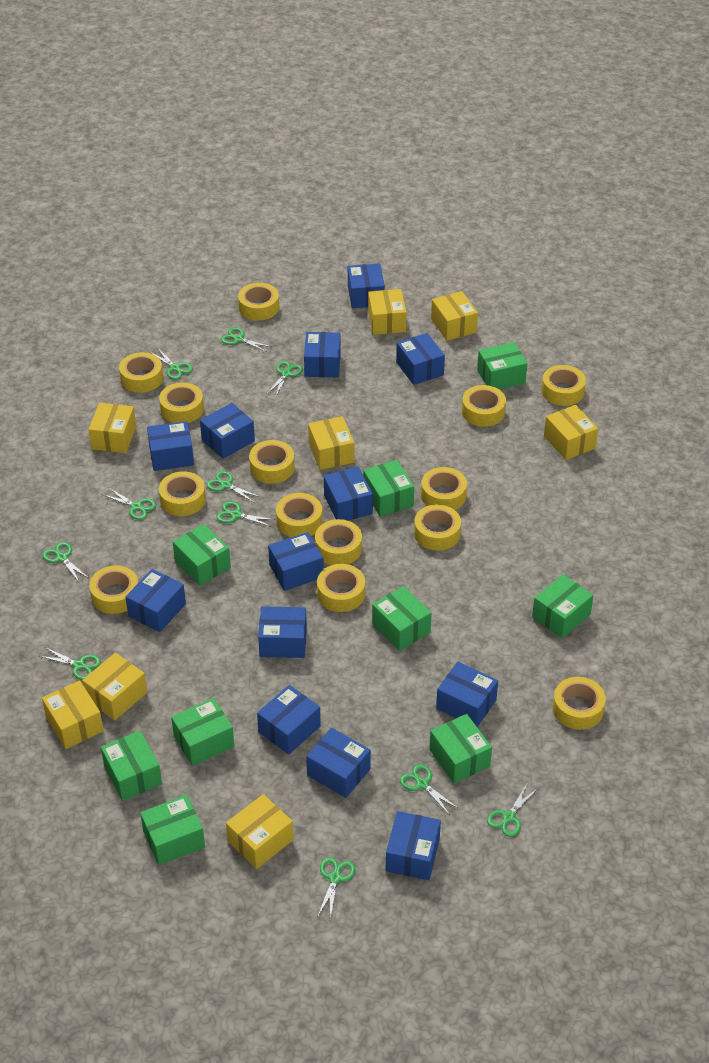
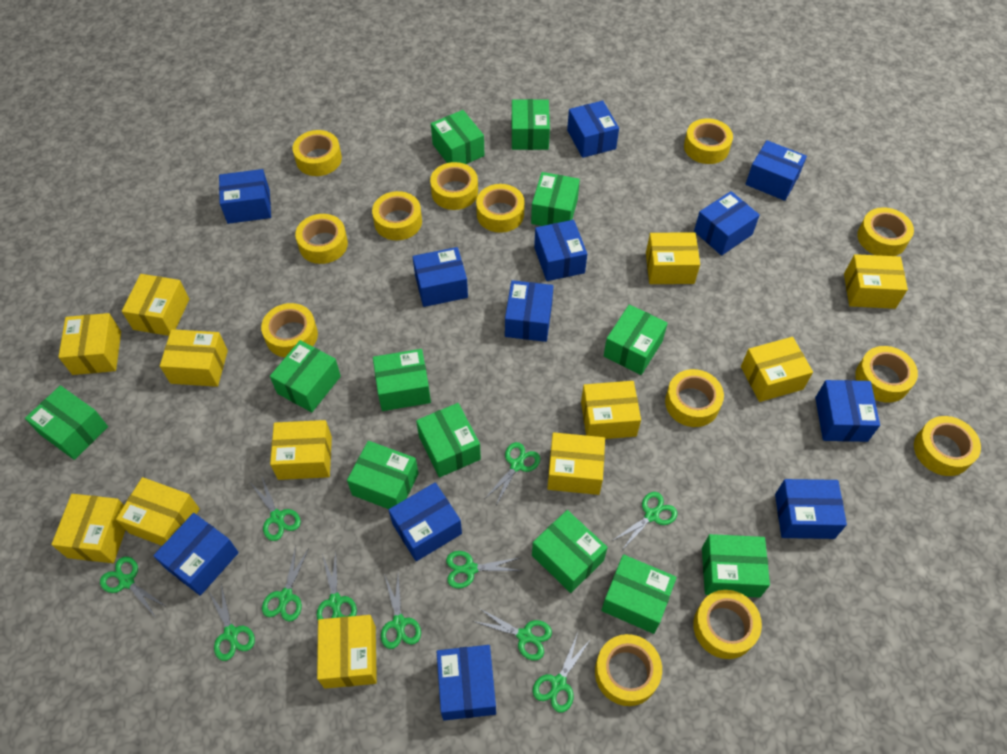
blue box: [125,569,186,632] [147,421,194,471] [200,403,255,459] [257,685,321,755] [258,606,307,658] [268,532,324,591] [304,332,341,377] [306,728,371,798] [324,467,373,521] [348,264,385,308] [386,811,441,880] [396,333,445,385] [436,662,498,727] = 13 -> [153,513,239,596] [219,169,271,224] [389,482,462,561] [412,247,468,307] [437,645,496,721] [505,280,553,342] [534,220,587,281] [567,101,619,158] [694,191,760,256] [746,140,807,201] [775,479,847,539] [815,380,880,442] = 12
green box: [101,731,162,801] [140,795,205,865] [171,698,234,766] [173,524,231,586] [363,460,414,517] [372,586,431,651] [429,714,492,784] [477,342,527,389] [532,574,594,639] = 9 -> [25,386,108,460] [270,340,341,412] [347,441,419,509] [373,349,431,411] [416,403,481,477] [431,110,485,164] [512,99,550,150] [531,172,580,226] [532,510,608,593] [601,554,677,634] [604,304,668,375] [702,534,770,598] = 12
yellow box: [42,680,104,749] [82,653,147,721] [88,403,136,453] [226,794,294,869] [308,416,354,470] [368,289,407,335] [431,291,478,341] [544,405,598,460] = 8 -> [51,494,125,563] [58,313,121,375] [116,477,200,546] [122,274,189,336] [160,329,228,387] [270,420,332,480] [317,615,377,689] [547,432,605,495] [581,381,641,439] [646,232,700,284] [741,337,813,402] [844,254,908,309] = 12
yellow tape: [89,565,138,614] [119,352,163,393] [159,382,204,423] [159,471,206,516] [238,283,279,321] [249,440,295,484] [276,493,322,537] [315,519,362,565] [317,564,365,612] [414,504,461,551] [421,467,467,510] [462,385,506,427] [541,365,586,406] [552,677,606,730] = 14 -> [261,303,318,357] [293,130,342,176] [295,214,348,264] [372,191,422,240] [430,162,478,210] [476,184,525,233] [595,634,662,706] [665,369,724,427] [684,118,733,164] [693,590,762,659] [855,346,918,403] [857,207,914,256] [914,416,981,476] = 13

